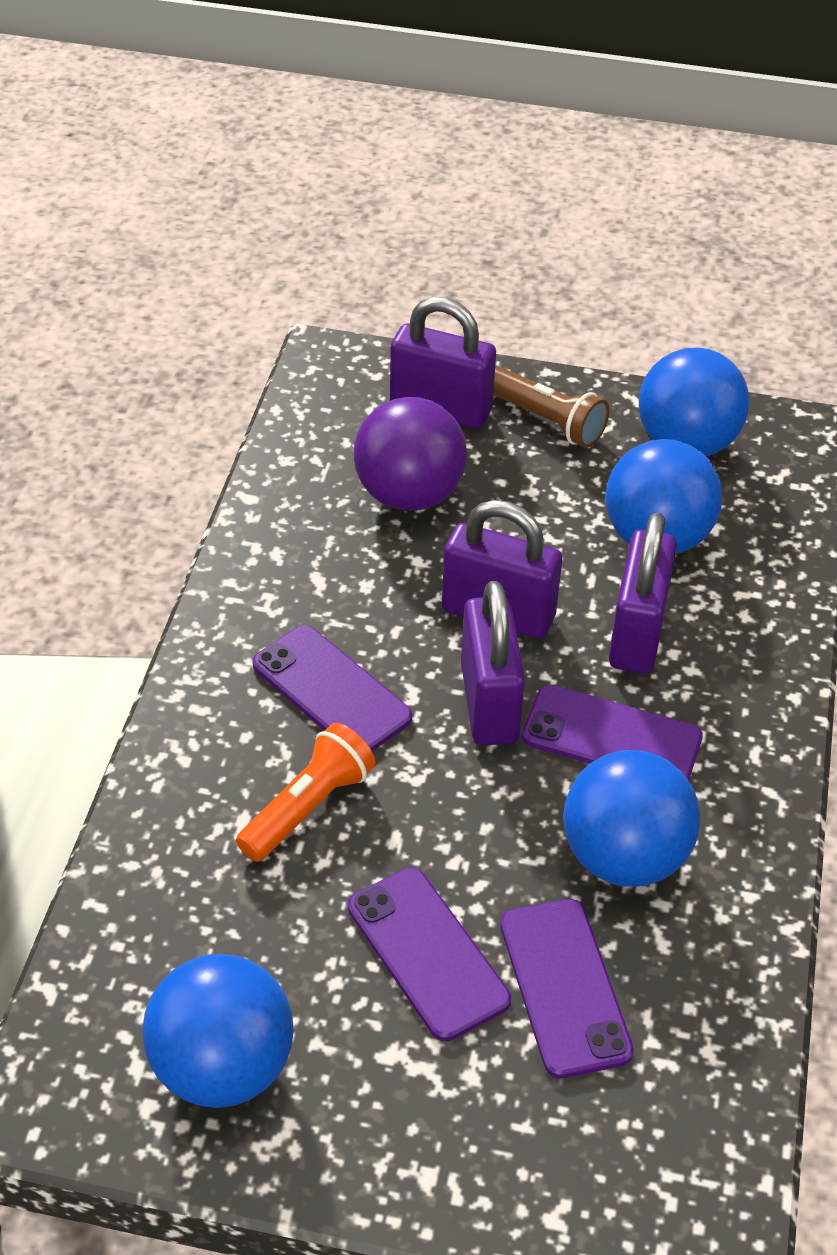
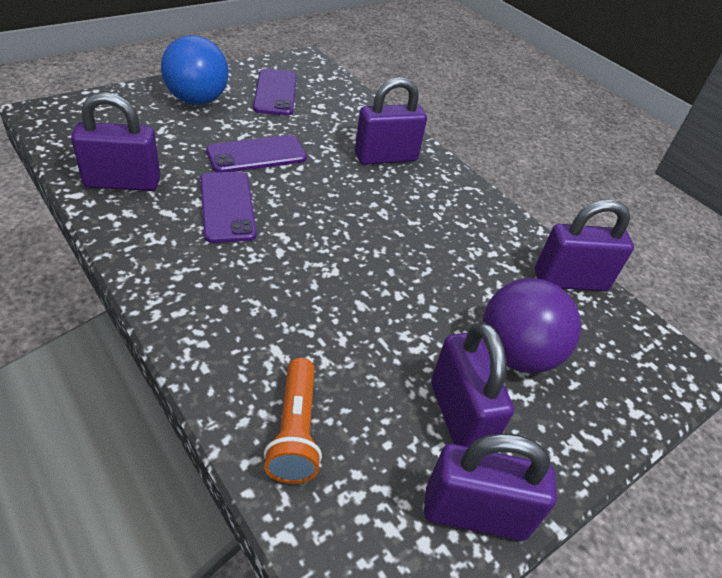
blue ball: [142,954,294,1108] [563,750,700,887] [605,439,723,554] [639,347,749,456] = 4 -> [161,35,229,105] = 1
brown flashlight: [493,367,610,448] = 1 -> none = 0
purple padlock: [390,297,496,429] [442,500,562,639] [461,581,525,745] [609,513,677,674] = 4 -> [71,92,160,191] [355,77,427,165] [424,433,557,541] [431,322,514,447] [535,200,634,291] = 5
purple phone: [253,625,412,751] [348,868,511,1041] [500,899,634,1078] [522,684,703,781] = 4 -> [201,172,257,243] [206,135,307,172] [253,69,297,116] = 3

